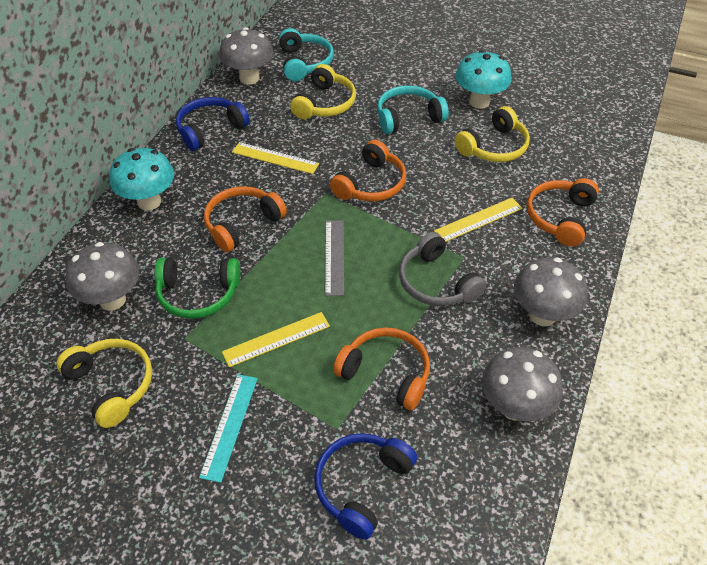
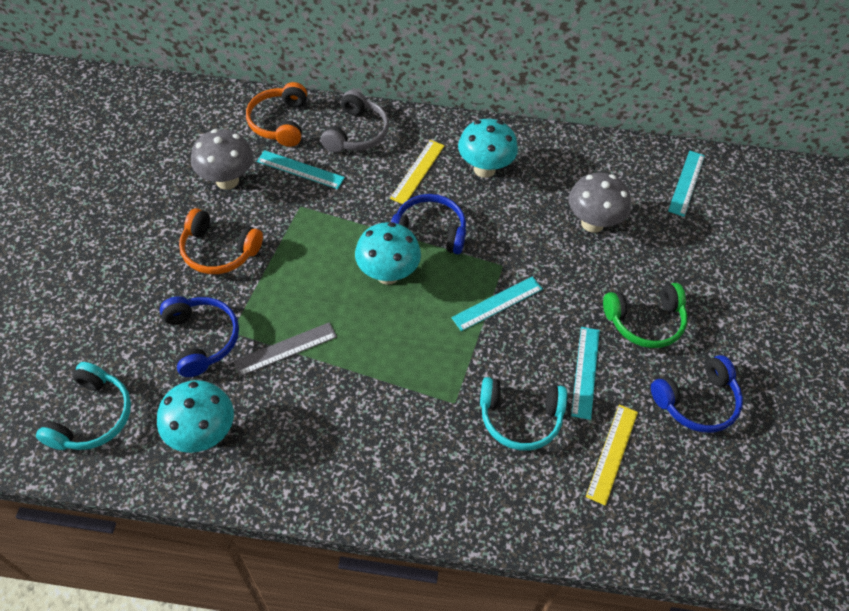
blue headphones: [176,97,250,151] [314,433,417,540] = 2 -> [160,296,239,377] [391,194,466,254] [651,355,743,433] = 3
grey mushroom: [66,242,140,311] [219,27,273,85] [482,347,563,421] [514,258,588,326] = 4 -> [191,129,253,190] [569,172,631,233] = 2
orange headphones: [204,186,287,252] [330,140,406,202] [333,327,430,410] [526,178,599,246] = 4 -> [179,208,263,274] [246,82,307,147] = 2
turquoise mushroom: [109,148,174,211] [456,50,512,109] = 2 -> [157,380,234,453] [355,222,421,285] [458,119,518,178] = 3
turquoise ruler: [199,374,258,483] = 1 -> [257,150,345,189] [451,276,543,331] [571,327,600,420] [668,151,705,217] = 4
yellow headphones: [56,339,152,428] [290,64,356,119] [455,106,530,162] = 3 -> none = 0
yellow ruler: [222,312,330,367] [232,142,319,174] [434,198,522,242] = 3 -> [390,140,445,204] [586,404,638,506] = 2

